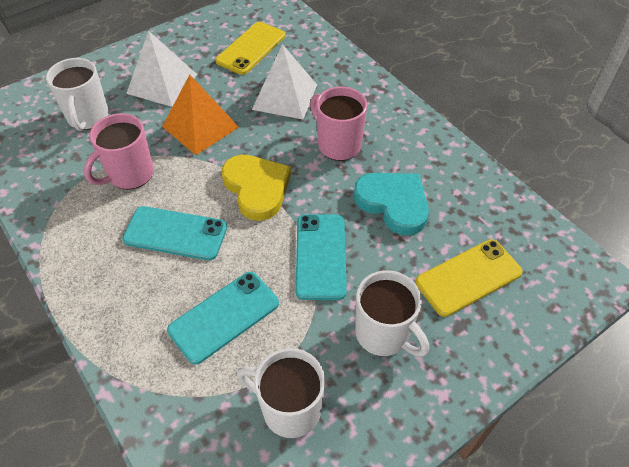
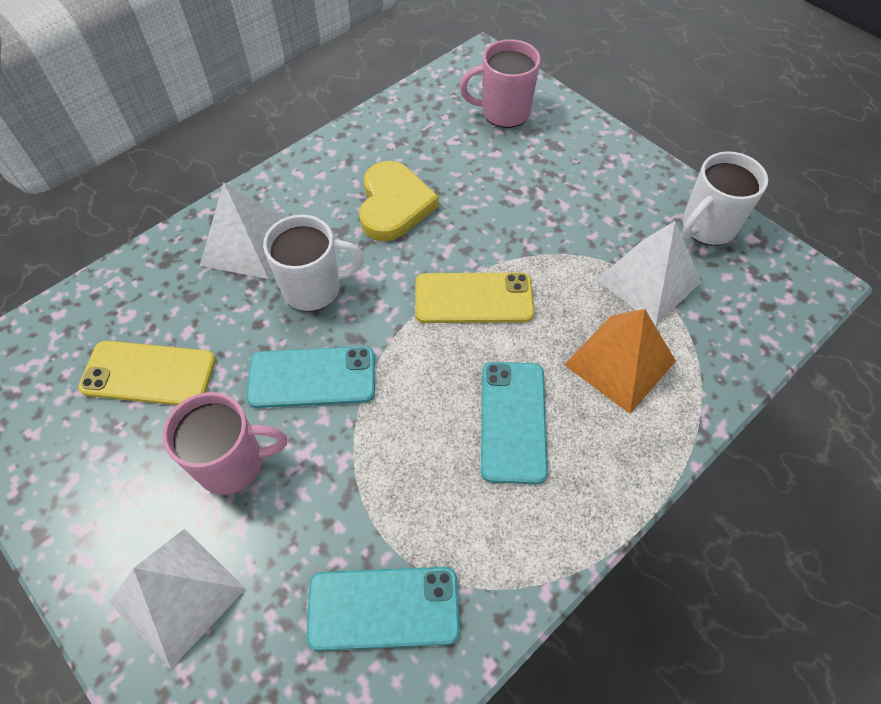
turquoise heart: [353,173,429,235] = 1 -> none = 0
white mug: [46,58,109,131] [237,348,325,438] [355,270,429,357] = 3 -> [263,215,364,311] [682,151,768,246] = 2
white pyramid: [126,31,197,107] [252,44,317,119] = 2 -> [110,529,246,669] [200,182,284,279] [597,221,701,325] = 3

